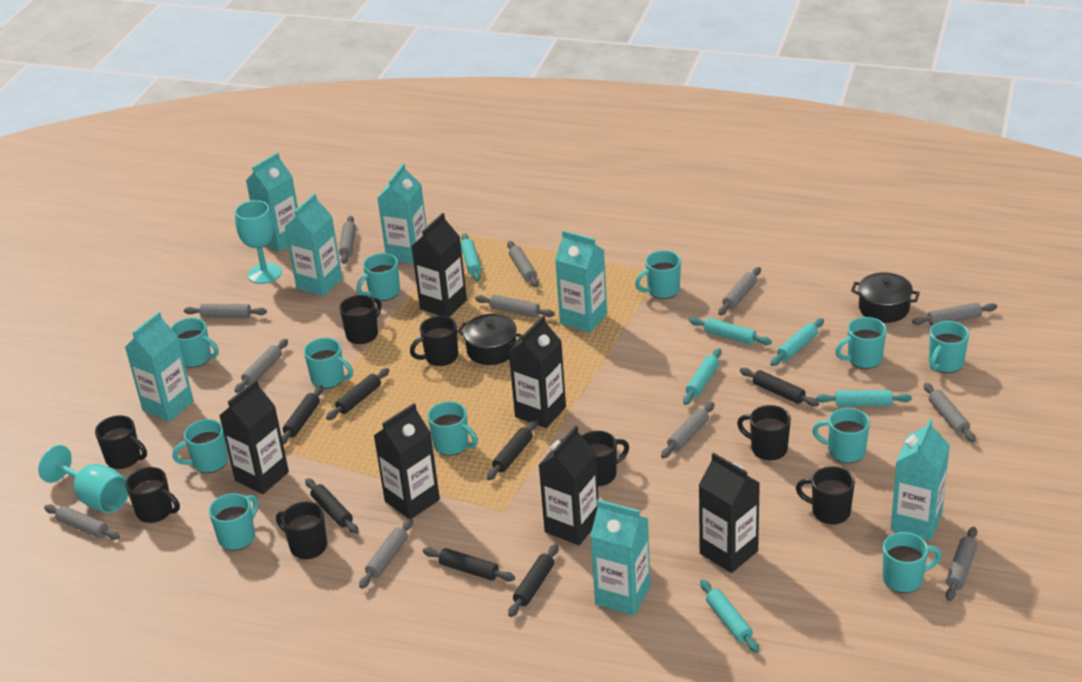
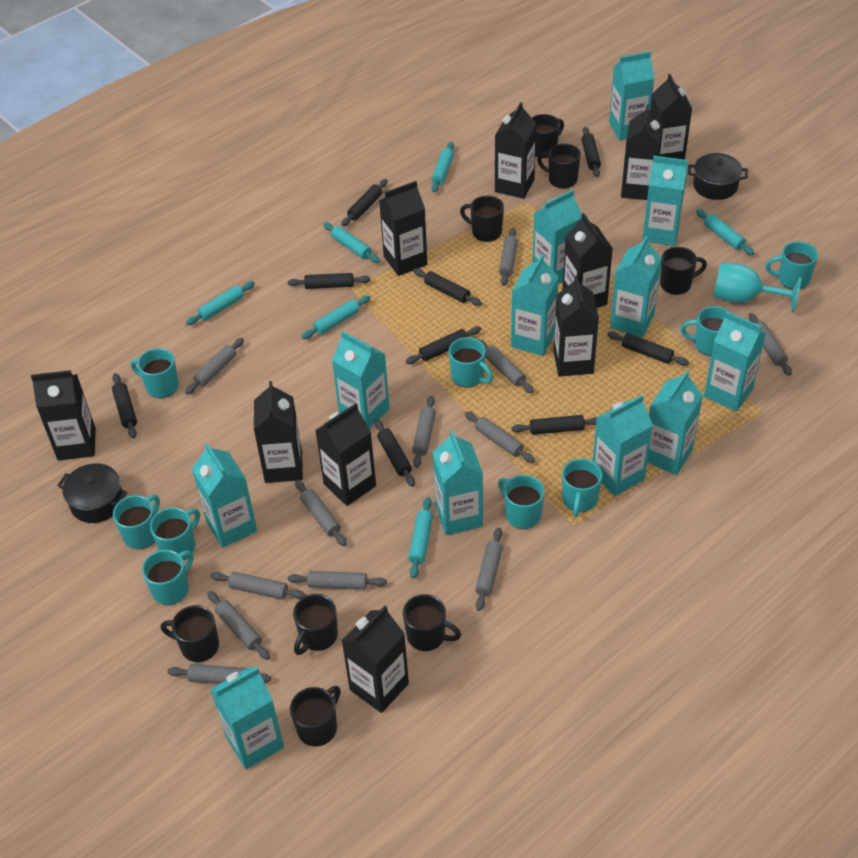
black carton: [219,379,289,494] [373,403,440,519] [411,213,467,317] [509,315,566,428] [539,425,598,545] [699,452,760,573] = 6 -> [31,370,96,461] [254,381,303,483] [315,403,376,506] [342,606,409,713] [379,181,427,276] [495,102,537,199] [553,276,599,377] [563,213,613,308] [621,104,662,200] [650,74,692,160] = 10
black rolling pin: [281,385,324,445] [305,478,359,534] [326,368,389,420] [423,547,515,581] [487,420,538,480] [508,544,559,617] [740,368,819,407] = 7 -> [112,373,137,438] [288,273,370,289] [342,179,388,227] [375,419,415,487] [406,326,481,364] [413,269,482,306] [512,415,597,435] [581,127,601,177] [607,332,689,366] = 9
turquoise carton: [125,312,194,422] [246,152,298,252] [285,193,342,296] [378,163,427,264] [555,230,607,333] [590,499,650,615] [891,418,950,540] = 7 -> [192,443,257,548] [210,667,284,770] [332,331,390,429] [433,430,483,536] [511,254,559,356] [532,190,582,284] [593,395,653,496] [609,51,654,140] [610,236,662,338] [642,156,688,246] [647,370,703,475] [704,311,766,412] = 12
turquoise goblet: [38,445,128,513] [235,200,282,284] = 2 -> [713,262,801,312] = 1
turquoise mug: [171,318,219,368] [172,419,228,473] [209,493,258,551] [304,338,353,389] [356,253,400,301] [427,402,478,456] [635,250,681,299] [812,408,870,463] [835,317,887,369] [883,532,942,593] [929,321,969,373] = 11 -> [113,495,160,549] [130,348,179,398] [142,550,193,605] [150,507,200,560] [449,337,493,387] [498,475,545,529] [562,459,602,517] [681,306,731,356] [765,241,818,289] = 9

